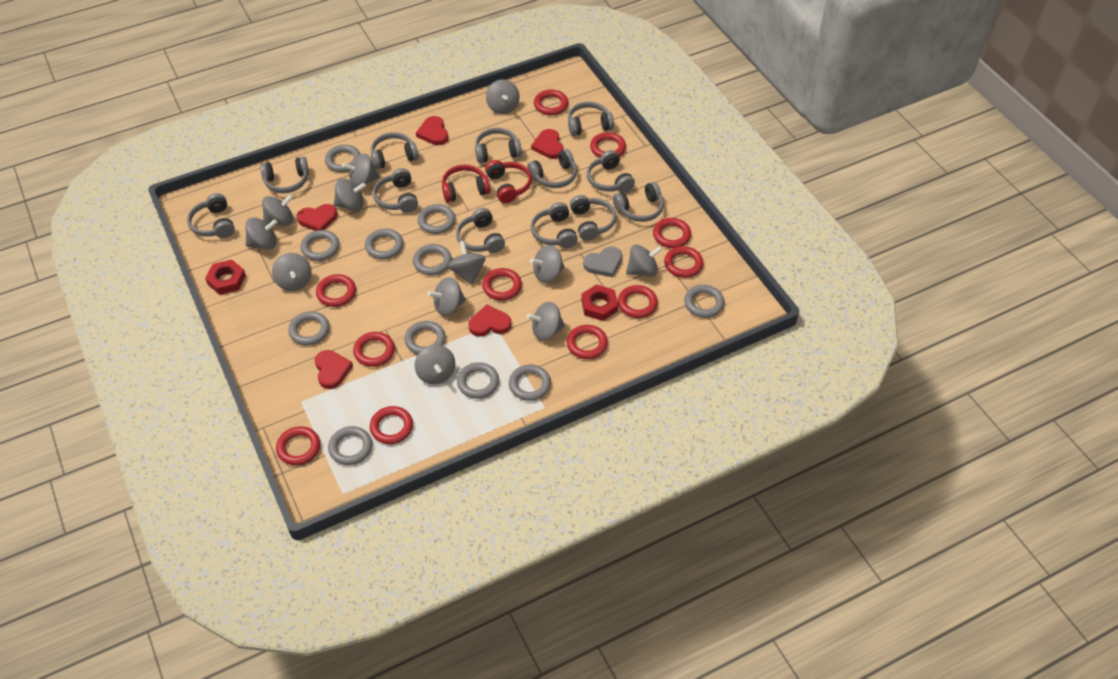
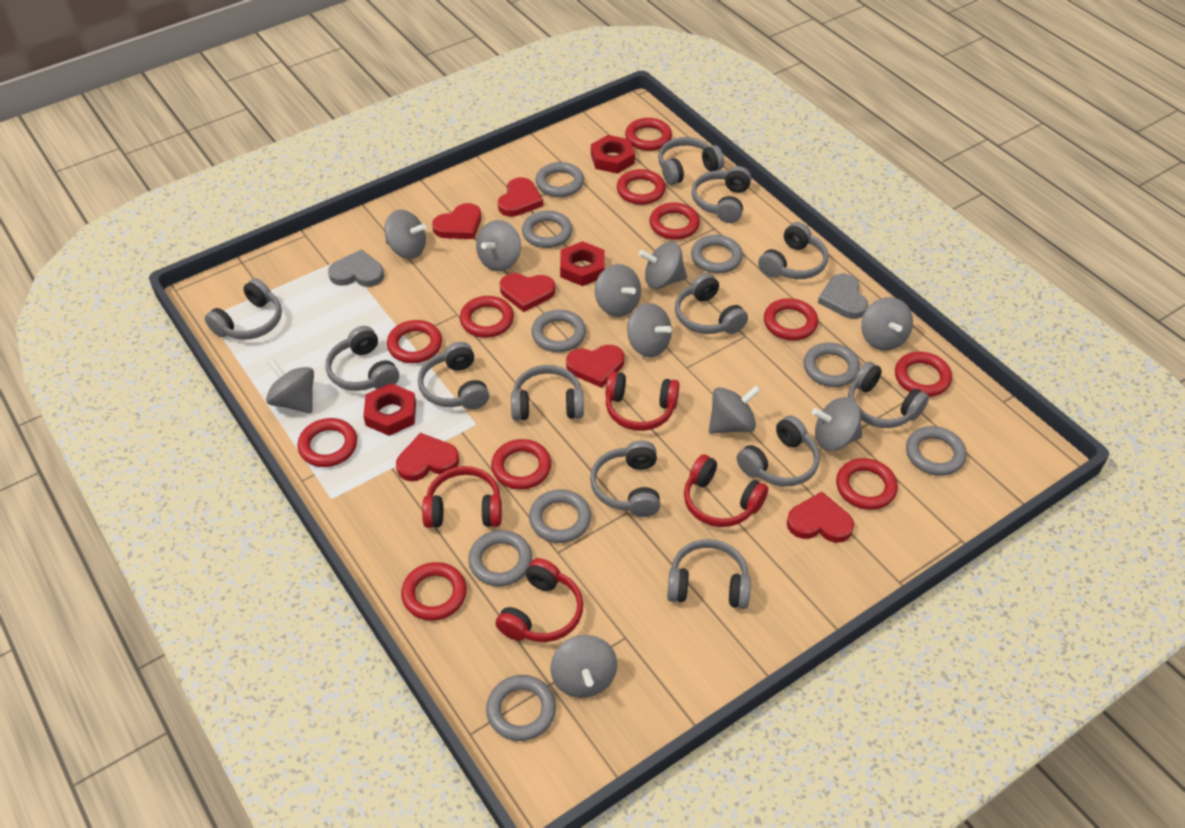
grey heart: [583,247,622,277] = 1 -> [328,249,384,287] [818,274,868,319] = 2
grey ring: [288,311,330,346] [301,230,339,261] [325,145,361,172] [328,426,372,465] [365,229,403,259] [405,321,446,354] [413,244,452,275] [418,204,456,234] [457,362,499,399] [509,365,551,401] [684,285,725,318] = 11 -> [468,530,532,587] [486,675,556,741] [522,211,573,248] [529,489,591,543] [531,310,586,352] [536,162,584,197] [691,235,743,273] [804,343,860,387] [906,426,966,476] = 9
grey spinning top: [246,217,277,249] [262,194,293,225] [272,253,312,291] [334,178,366,211] [342,154,380,186] [415,345,455,384] [428,277,466,316] [448,241,485,285] [486,79,520,114] [527,302,565,341] [530,245,565,283] [626,244,663,277] = 12 -> [266,359,314,414] [384,210,426,259] [476,220,521,271] [551,635,617,698] [595,264,641,317] [627,303,672,357] [639,242,687,289] [709,385,761,434] [812,397,862,451] [861,297,913,351] = 10
red headphones: [442,164,490,202] [485,160,532,203] = 2 -> [422,466,502,528] [496,558,583,642] [605,371,680,431] [684,454,768,527] = 4
red heart: [297,204,337,231] [315,350,353,389] [416,116,448,145] [469,304,511,337] [531,129,564,159] = 5 -> [396,433,459,481] [432,203,481,239] [498,177,543,217] [500,273,555,312] [566,345,624,388] [787,492,854,543] = 6
red nut: [205,260,246,295] [581,284,618,321] = 2 -> [363,383,416,436] [560,241,604,286] [591,135,635,174] = 3

